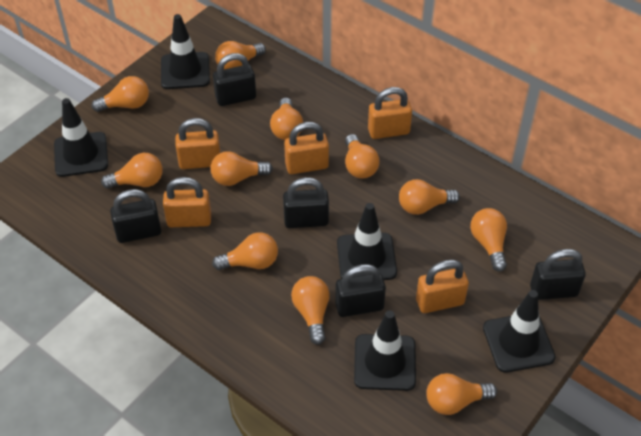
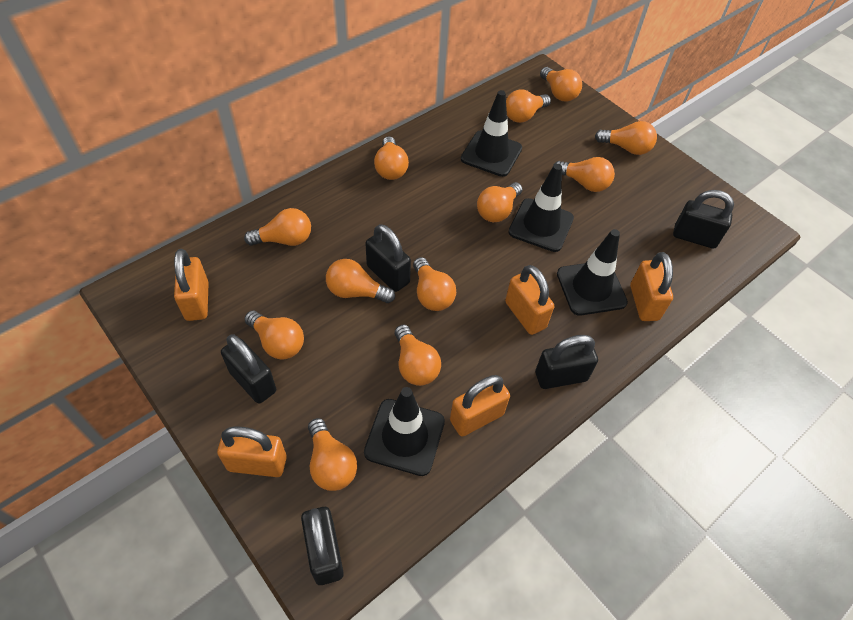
black traffic cone: [54,98,108,177] [161,14,210,89] [337,203,397,280] [354,310,416,391] [483,290,555,373] = 5 -> [364,387,445,476] [461,90,522,177] [508,164,574,252] [557,229,628,316] = 4
orange light bulb: [92,76,149,112] [101,153,163,189] [210,151,273,186] [212,232,278,270] [215,41,266,69] [270,98,303,140] [291,276,330,345] [345,134,380,179] [399,179,460,215] [426,373,497,415] [470,208,507,272] = 11 -> [244,208,311,246] [244,311,304,360] [308,418,357,491] [326,259,395,303] [374,136,409,180] [395,324,441,386] [413,257,456,311] [477,182,522,222] [506,89,551,123] [540,67,582,102] [553,157,615,192] [595,121,657,155] = 12

